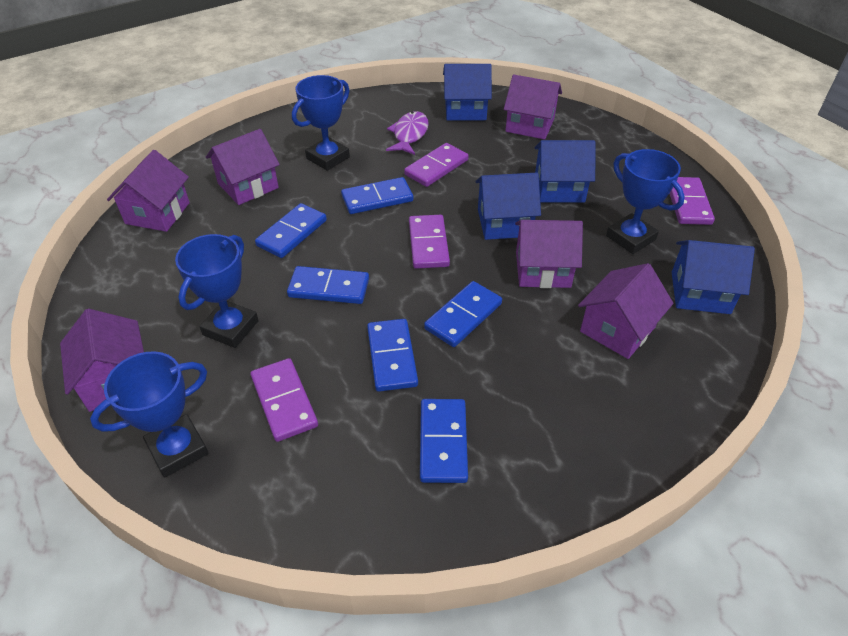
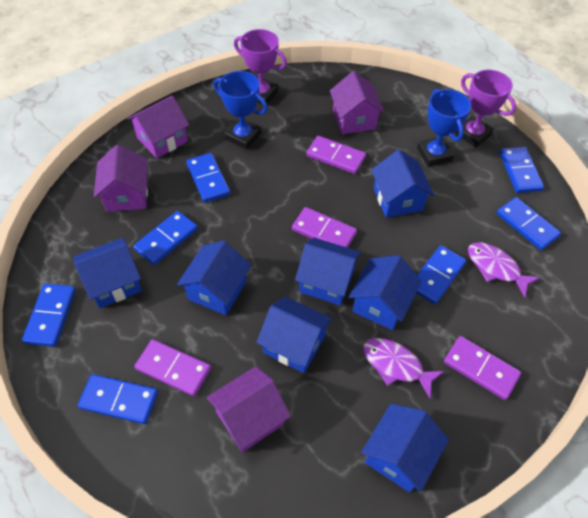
blue domino: [255,203,327,258] [287,266,369,304] [341,177,413,214] [367,319,418,392] [420,399,468,483] [424,281,502,347] = 6 -> [22,283,76,347] [77,374,158,424] [133,211,198,265] [186,153,230,203] [416,245,466,304] [496,197,561,250] [500,147,544,193] = 7
blue house: [443,64,492,121] [475,173,541,240] [535,140,596,203] [672,240,755,314] = 4 -> [74,238,142,308] [177,241,251,315] [256,297,332,373] [295,238,361,305] [349,255,422,330] [361,403,449,493] [371,150,434,218] = 7
blue trophy: [90,351,209,478] [175,234,259,348] [292,75,350,171] [606,149,685,254] = 4 -> [213,71,268,150] [417,89,471,167] = 2
purple fish: [386,111,429,155] = 1 -> [363,338,444,398] [468,242,540,298] = 2
purple house: [60,309,144,412] [107,150,190,232] [206,129,280,205] [504,75,562,140] [515,220,583,288] [578,263,674,359] = 6 -> [94,145,148,212] [127,95,189,158] [207,366,291,452] [330,71,384,134] = 4
purple trophy: none = 0 -> [234,29,287,105] [455,70,516,148] = 2

